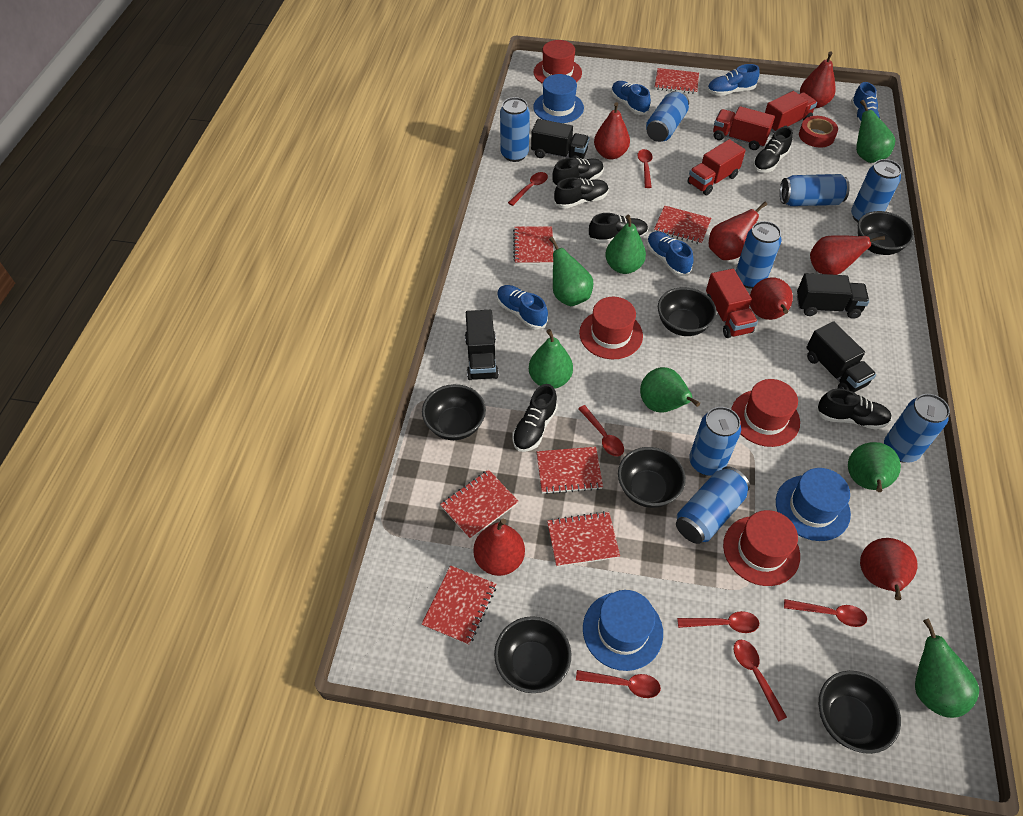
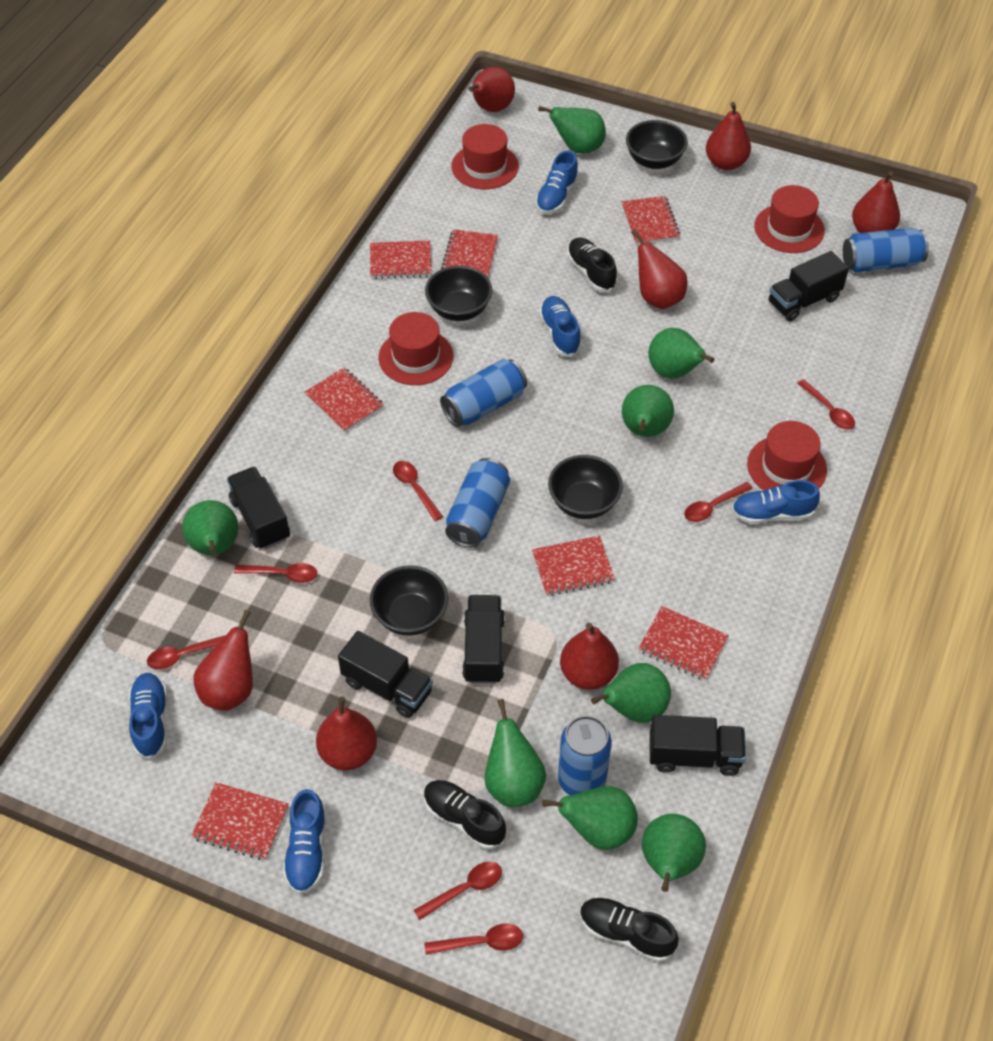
black bowl: [422,384,486,440] [494,616,571,693] [618,447,686,508] [658,287,717,336] [819,671,901,754] [858,211,914,255] = 6 -> [370,565,448,636] [425,266,492,321] [548,455,623,519] [626,120,688,169] = 4
black shoe: [512,384,558,452] [552,158,604,187] [554,177,609,209] [588,213,648,244] [753,127,793,173] [816,389,892,430] = 6 -> [424,780,506,850] [567,238,617,292] [580,897,679,962] = 3
black truck: [465,310,499,380] [531,119,589,159] [797,273,869,319] [806,322,876,392] = 4 -> [227,467,290,549] [338,631,433,718] [462,595,505,684] [650,715,746,776] [769,251,849,321] = 5
blue can: [500,97,530,162] [646,90,689,142] [676,466,750,544] [689,407,741,476] [736,221,782,289] [780,174,850,206] [851,159,902,222] [884,394,950,462] = 8 -> [440,359,527,427] [445,458,510,548] [558,716,612,795] [843,227,929,272] = 4
blue hat: [533,74,584,123] [583,590,663,671] [776,468,851,541] = 3 -> none = 0
green pear: [529,329,573,389] [549,237,593,306] [605,215,646,274] [640,367,700,413] [848,442,901,492] [856,100,895,163] [915,618,979,718] = 7 -> [182,500,238,555] [484,699,546,807] [538,106,606,154] [542,786,638,850] [591,663,671,723] [622,385,674,437] [642,814,706,892] [648,328,715,378] = 8
red tape: [799,116,838,147] = 1 -> none = 0
red truck: [687,139,746,195] [706,269,758,338] [713,106,775,150] [765,91,817,133] = 4 -> none = 0

